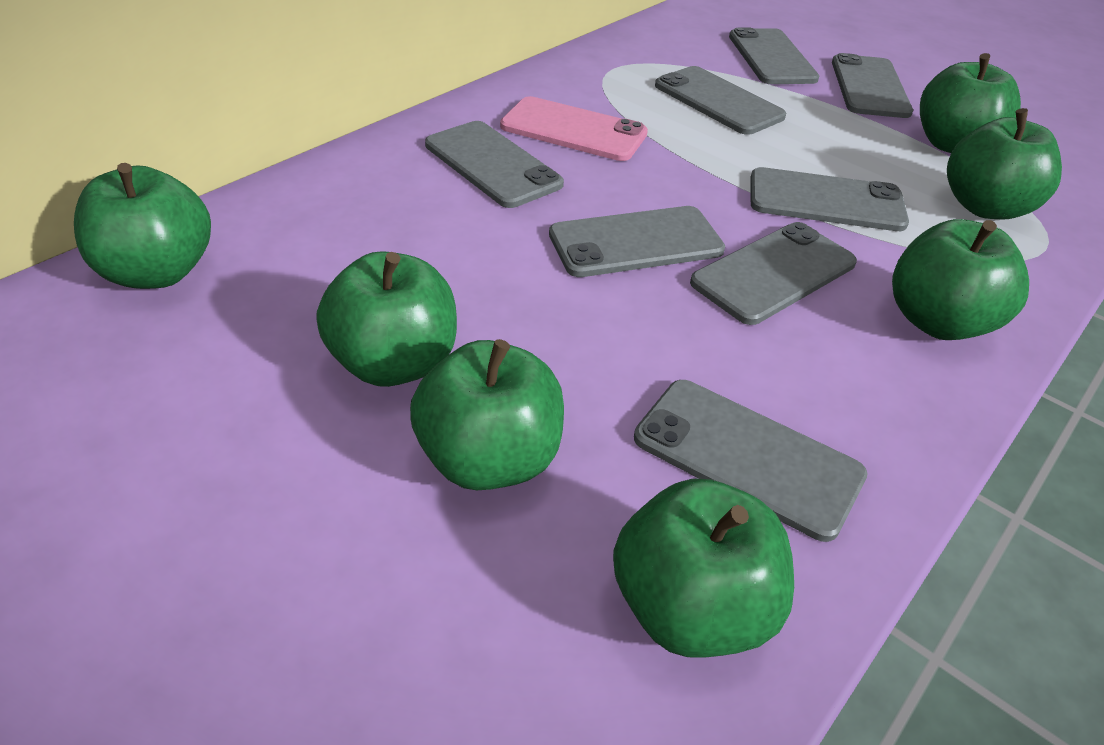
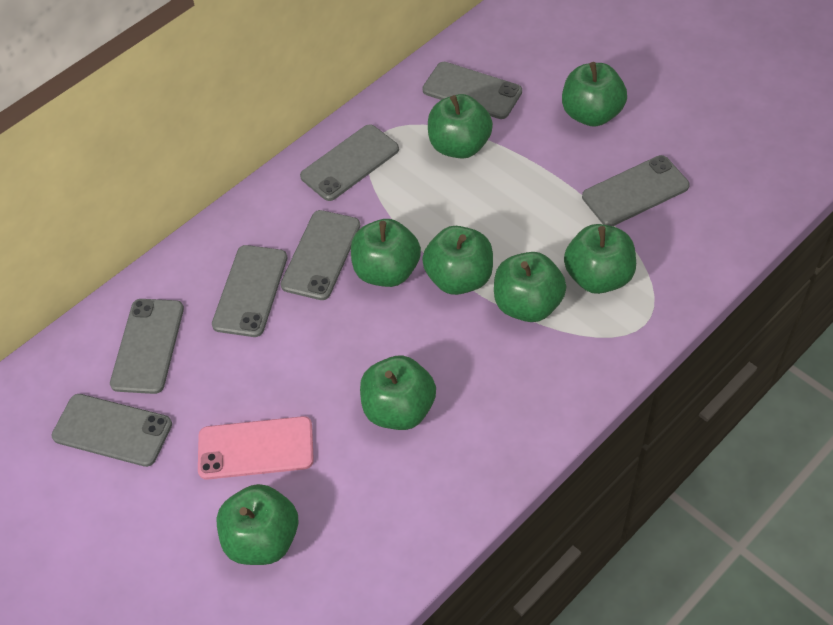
green apple: [74,163,211,289] [317,251,457,387] [410,339,564,490] [613,479,794,658] [892,219,1029,340] [920,53,1021,153] [947,108,1062,219] = 7 -> [217,484,298,565] [351,219,421,287] [360,356,436,430] [422,226,493,295] [428,94,493,159] [494,252,566,322] [562,62,627,127] [564,224,636,294] = 8
grey phone: [425,121,564,208] [549,206,725,277] [634,380,868,542] [655,66,786,135] [690,222,857,325] [729,27,819,84] [750,167,909,231] [832,53,913,118] = 8 -> [52,394,172,467] [110,299,184,394] [212,245,287,337] [280,210,360,300] [300,124,399,201] [422,62,522,119] [582,155,690,226] = 7

